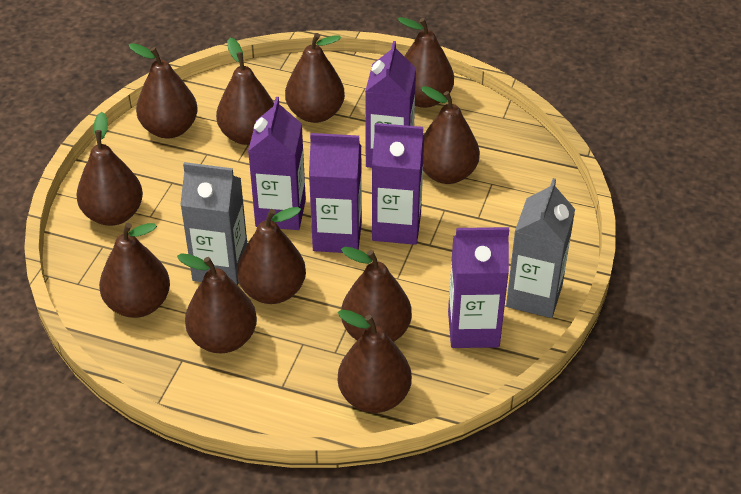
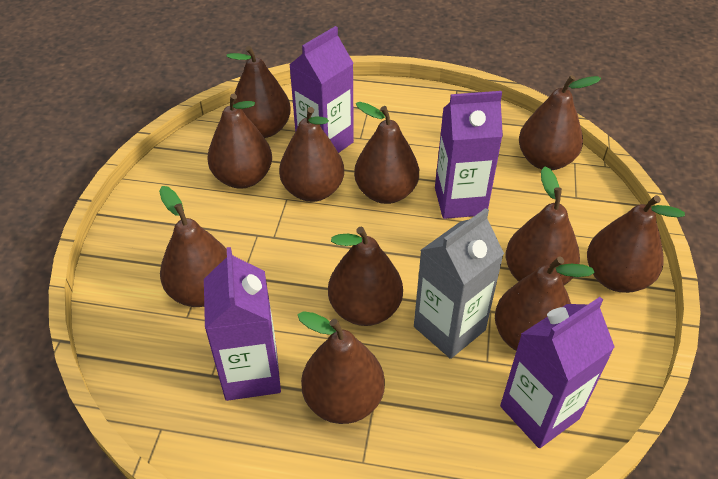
grey carton: [180,162,247,285] [506,178,575,318] = 2 -> [414,208,504,359] = 1
purple carton: [248,97,306,230] [309,133,362,253] [365,41,416,168] [372,123,424,245] [448,227,509,348] = 5 -> [204,247,281,401] [289,26,354,153] [435,91,503,219] [500,297,615,448] = 4

